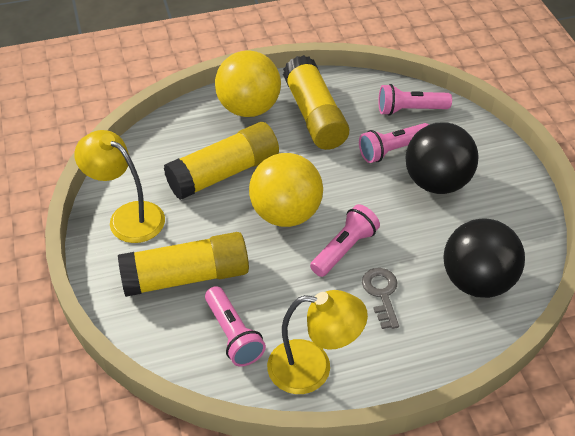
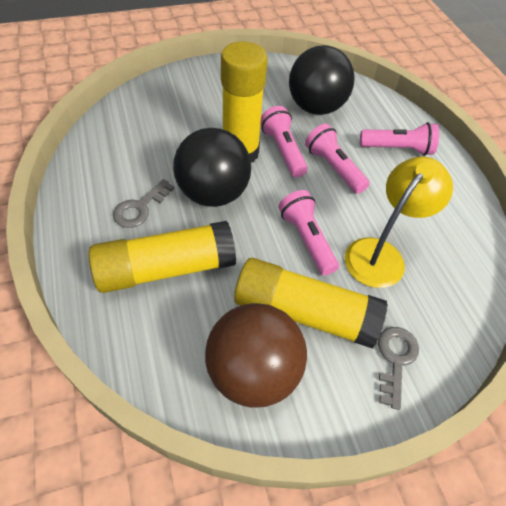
brown ball: none = 0 -> [205,303,307,407] = 1
grey key: [362,268,399,329] = 1 -> [113,179,174,228] [378,327,419,410] = 2
yellow ball: [215,50,281,117] [249,153,323,227] = 2 -> none = 0
yellow lamp: [74,130,165,243] [267,290,368,394] = 2 -> [345,157,453,288] = 1

